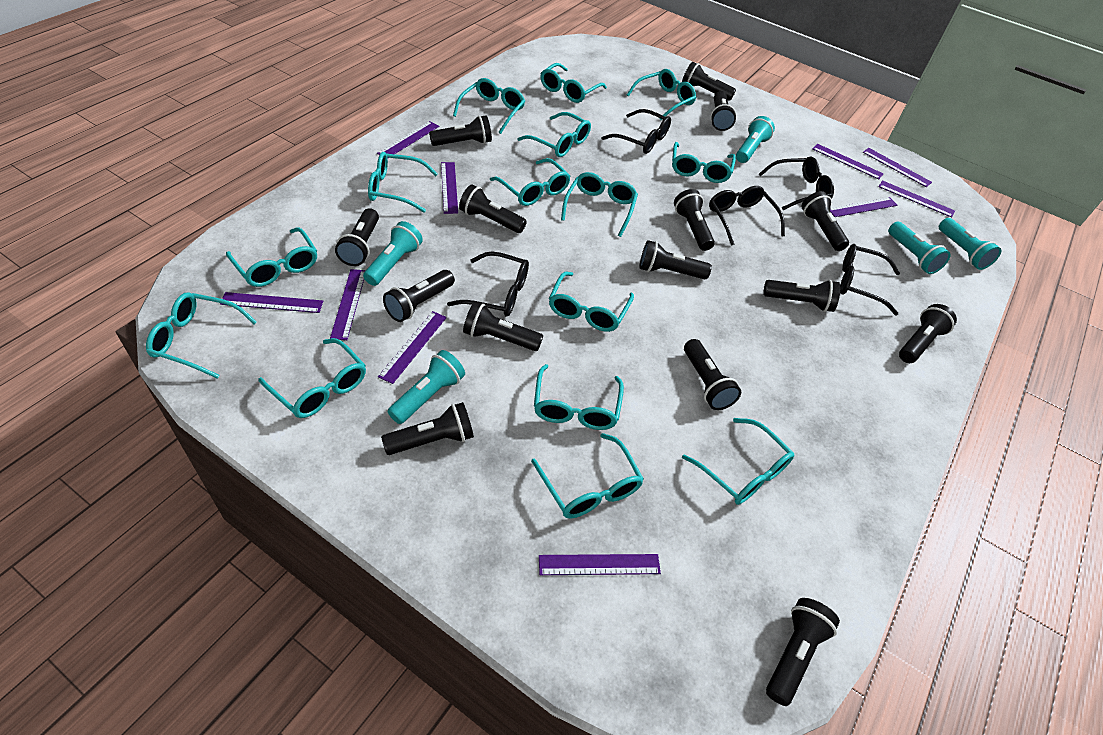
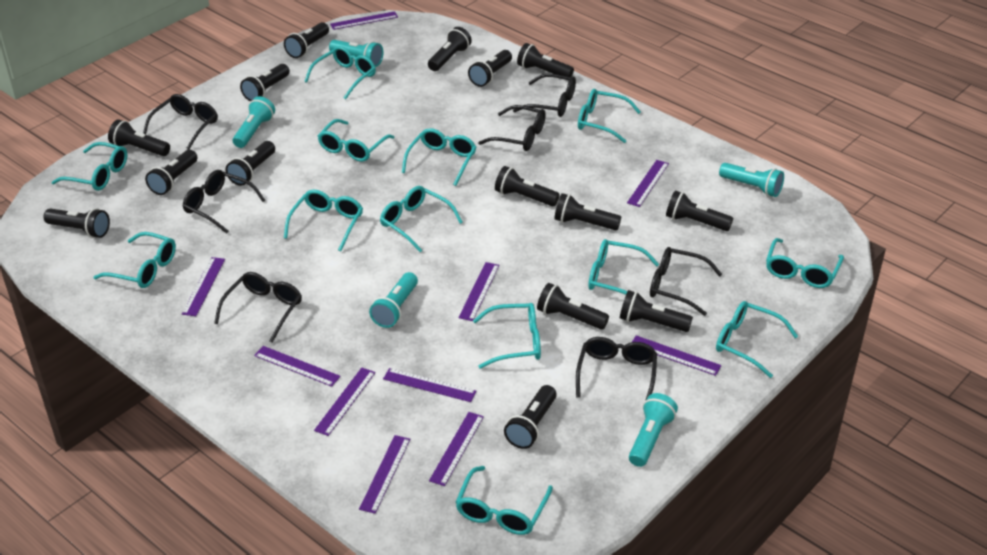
black glasses: [447,251,529,317] [602,109,671,154] [709,186,785,246] [759,157,834,210] [840,244,900,316] = 5 -> [143,94,218,150] [183,170,265,234] [214,272,302,343] [478,105,546,151] [513,74,576,117] [576,337,657,401] [650,247,722,316] = 7
turquoise glasses: [146,292,257,379] [226,227,317,287] [258,338,366,418] [368,152,438,213] [453,78,525,134] [490,158,571,206] [517,112,591,157] [531,433,644,518] [534,364,624,430] [540,63,607,103] [549,272,634,332] [561,172,638,237] [627,69,696,120] [672,142,736,183] [682,418,794,505] = 15 -> [52,142,127,191] [94,232,176,288] [284,189,363,251] [304,46,376,99] [318,119,395,162] [380,186,463,252] [402,128,476,186] [456,466,553,535] [473,303,541,369] [578,89,641,143] [588,239,659,295] [716,301,798,378] [766,238,844,288] = 13

